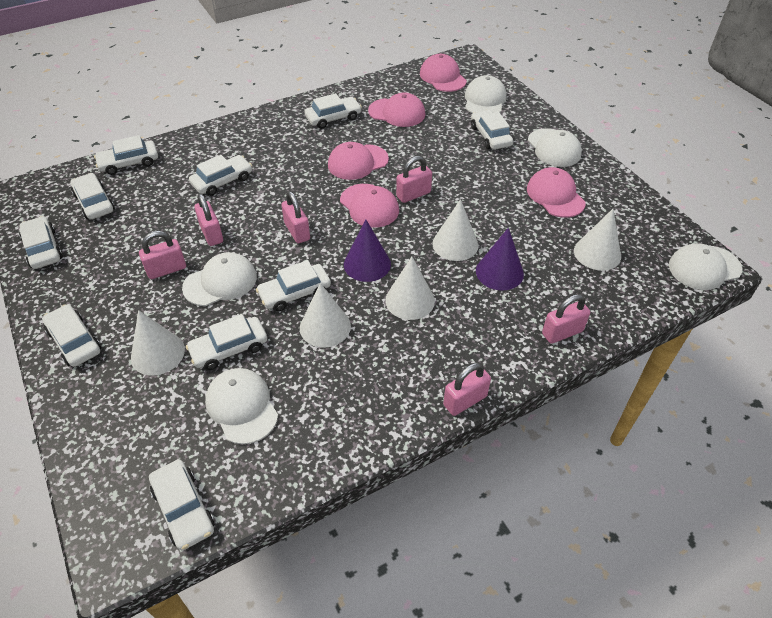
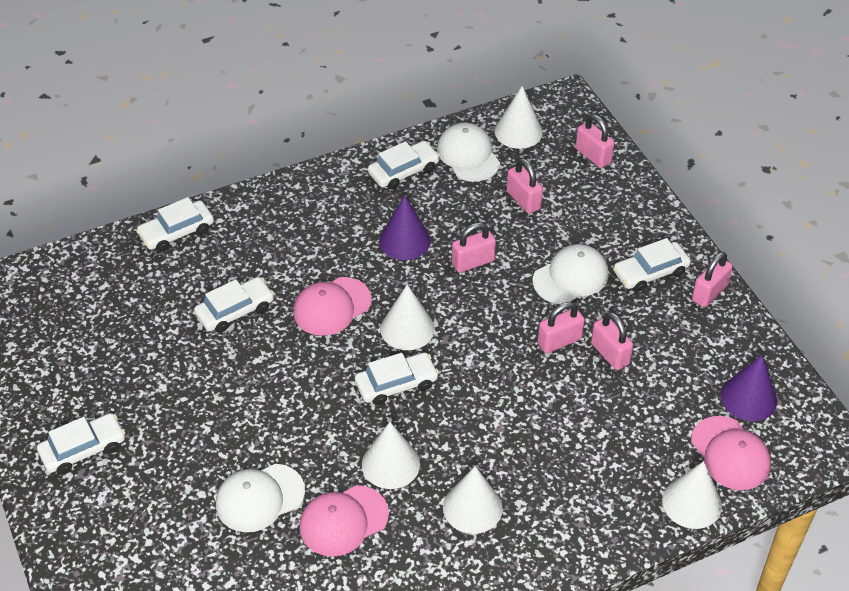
pink cap: [328,142,389,180] [340,184,399,228] [368,92,425,127] [420,54,467,92] [527,167,586,218] = 5 -> [293,277,372,336] [299,485,389,557] [691,416,771,490] = 3
white cap: [182,252,257,306] [205,368,278,444] [465,75,507,113] [528,128,582,167] [669,243,742,290] = 5 -> [216,464,305,532] [437,122,500,182] [533,244,608,304] = 3
white car: [19,216,63,269] [42,304,101,367] [70,173,115,220] [94,135,158,175] [149,460,215,550] [186,314,267,370] [189,155,252,196] [256,260,331,311] [304,93,362,129] [471,110,513,150] = 10 -> [37,413,125,474] [136,197,214,252] [194,277,274,333] [355,352,439,405] [368,141,440,189] [613,238,691,292] = 6

